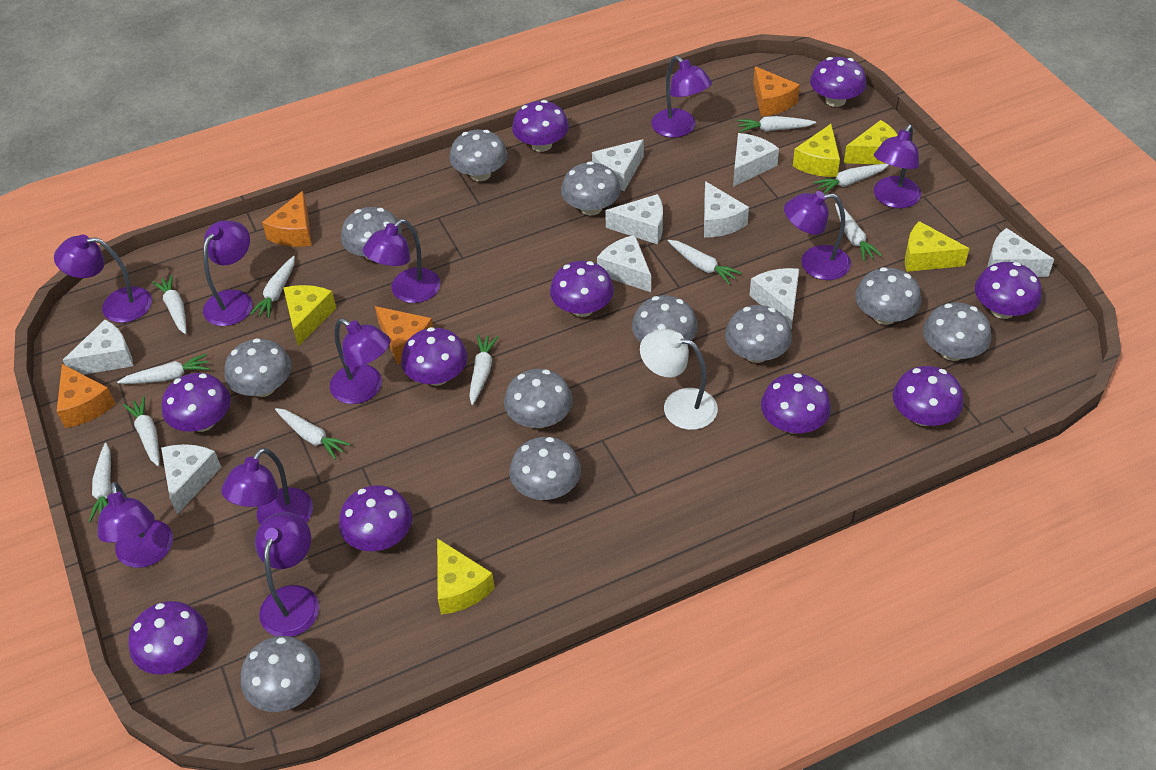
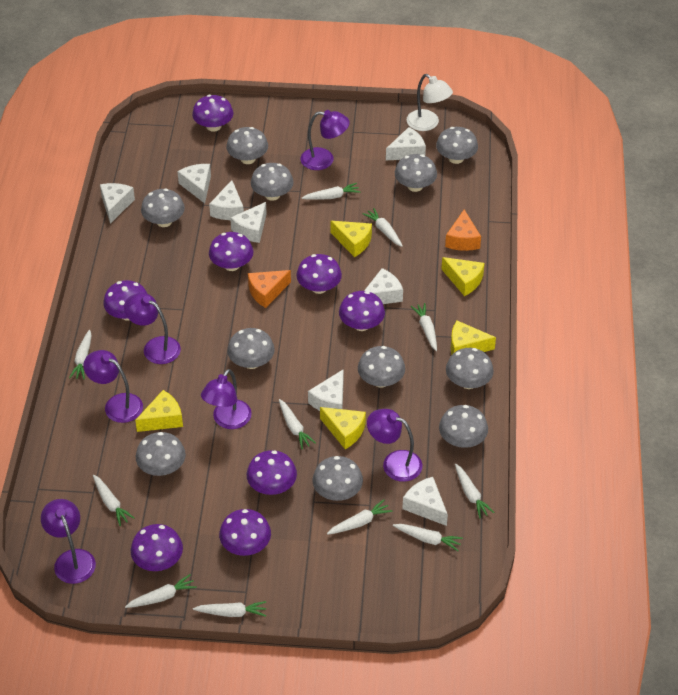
orange cheese: [57,364,115,428] [262,191,312,247] [375,306,433,365] [753,66,800,117] = 4 -> [248,270,291,308] [445,209,481,251] = 2
purple lamp: [54,235,152,323] [97,482,173,568] [203,220,253,326] [221,448,313,525] [255,512,319,637] [330,318,390,404] [363,219,441,303] [651,56,712,138] [784,191,851,280] [874,125,921,208] = 10 -> [41,499,96,584] [83,350,143,423] [124,293,181,364] [201,369,252,429] [301,110,350,170] [367,409,422,482] = 6
purple mushroom: [128,601,208,674] [162,373,231,432] [339,485,412,551] [401,327,468,386] [512,100,569,152] [550,261,614,317] [761,373,831,434] [810,57,867,107] [893,366,963,426] [975,262,1042,319] = 10 -> [103,280,147,321] [131,524,183,571] [192,95,233,132] [209,232,253,271] [219,509,271,556] [247,450,297,495] [296,254,342,294] [339,291,385,331] = 8
white cheese: [63,320,133,375] [161,444,221,515] [592,139,644,191] [597,235,651,292] [605,194,663,244] [704,181,749,238] [733,133,779,187] [749,268,799,330] [988,228,1054,277] = 9 -> [100,183,135,224] [177,164,211,203] [209,180,244,220] [230,202,267,243] [308,369,344,411] [364,268,403,304] [386,127,426,160] [402,477,448,526] = 8

